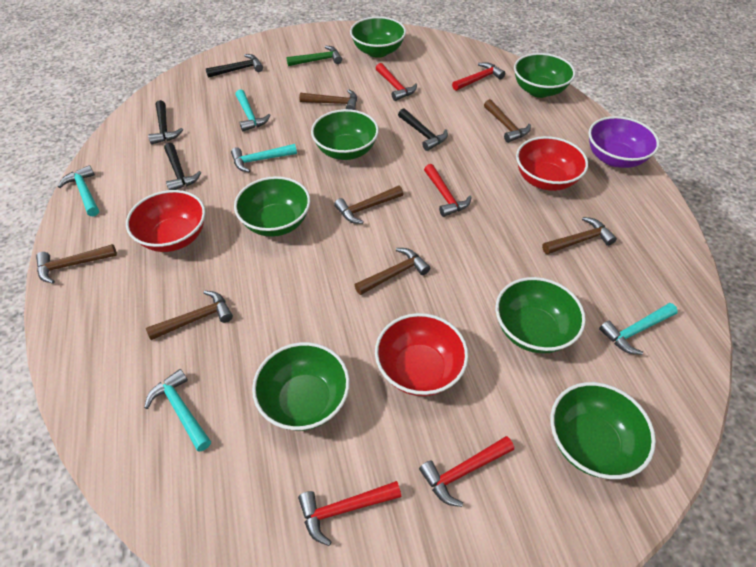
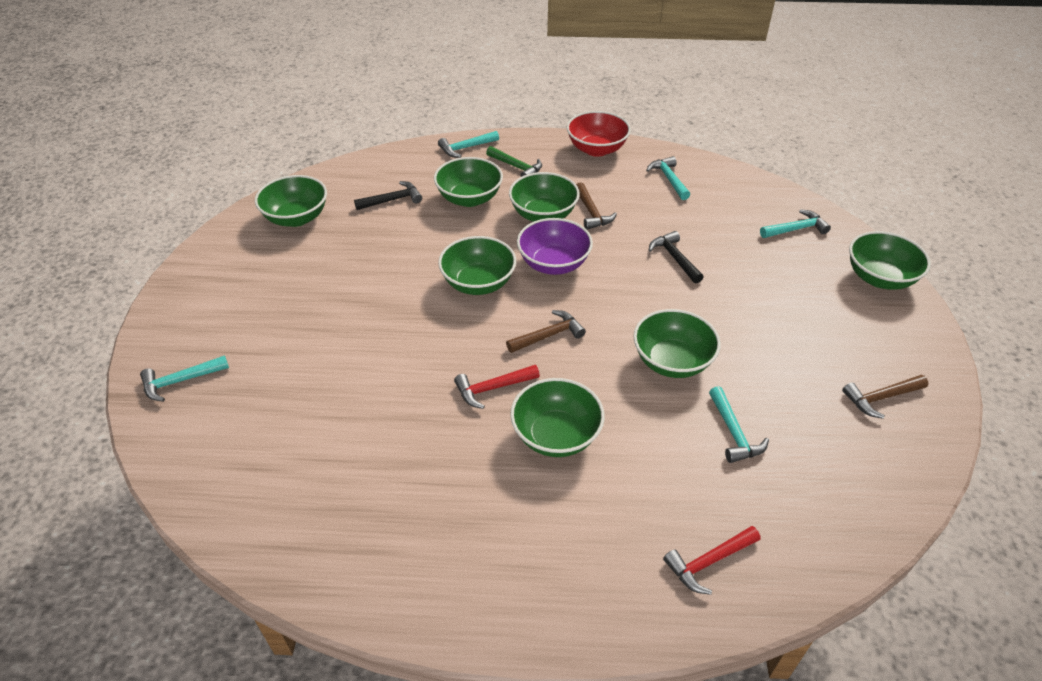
black hammer: [148,100,183,144] [164,143,202,190] [206,54,263,78] [398,108,448,151] = 4 -> [354,181,422,210] [649,231,704,283] = 2
brown hammer: [36,244,117,284] [146,291,233,340] [299,89,357,110] [334,185,403,224] [355,248,430,295] [484,99,531,143] [542,217,617,255] = 7 -> [506,310,586,353] [576,183,617,230] [842,375,928,419] = 3
red bowl: [126,190,206,252] [375,313,468,396] [516,136,588,191] = 3 -> [567,111,631,157] = 1
red hammer: [298,481,401,546] [376,63,417,101] [419,436,514,507] [424,164,472,217] [452,62,505,91] = 5 -> [454,365,540,409] [663,526,760,595] = 2

